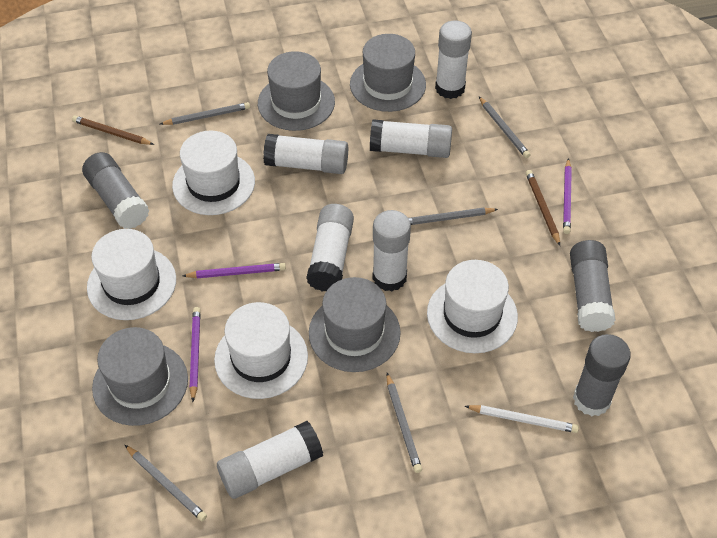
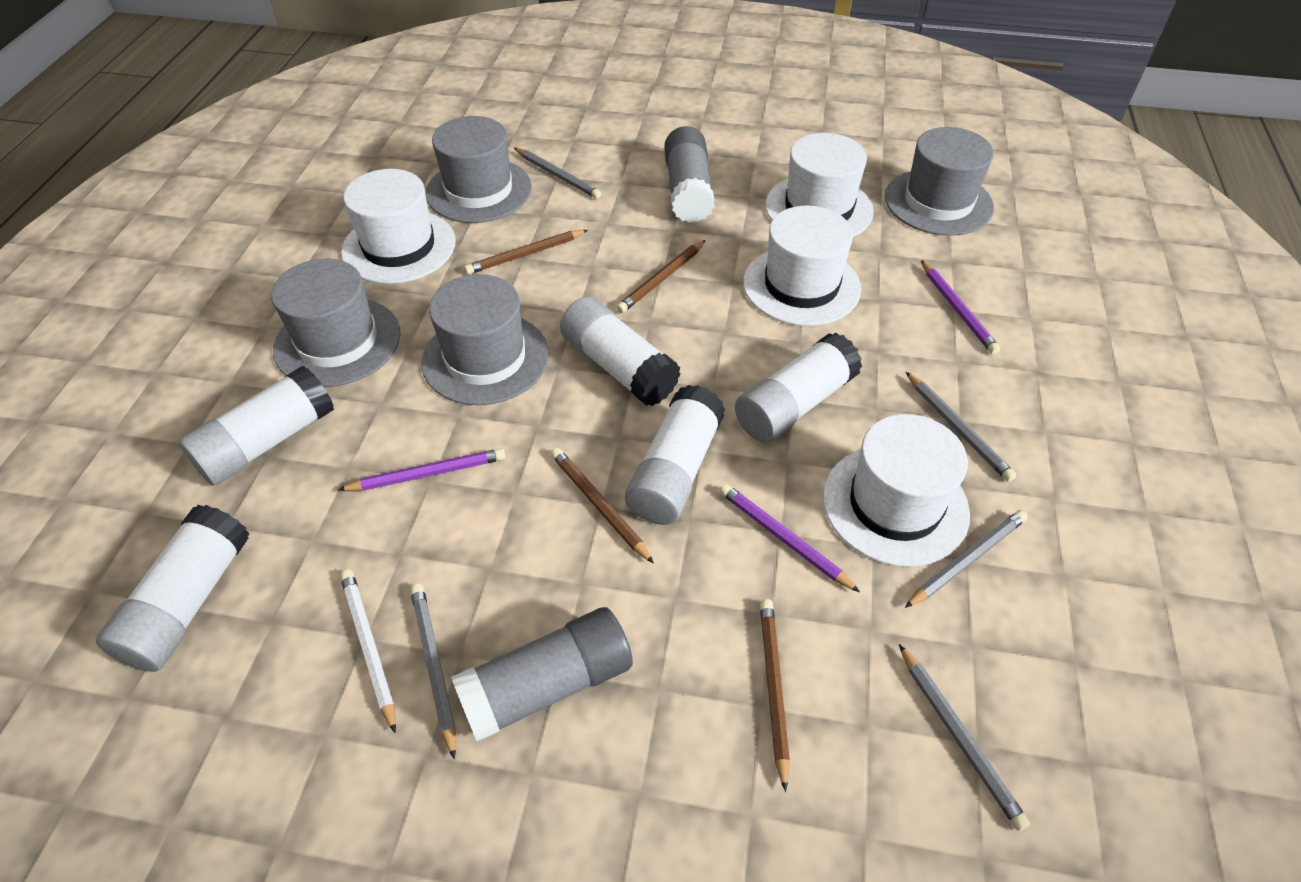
brown pencil: [72,116,154,145] [526,170,560,246] = 2 -> [464,230,588,275] [551,448,654,564] [616,240,706,313] [760,599,790,792] = 4
grey glue stick: [82,152,149,229] [570,240,616,332] [573,334,631,416] = 3 -> [451,607,633,742] [664,126,715,223] = 2
white glue stick: [217,421,323,499] [263,134,348,174] [306,204,354,291] [370,119,452,158] [373,210,411,292] [435,20,472,99] = 6 -> [96,505,249,672] [178,366,334,485] [560,297,680,406] [625,385,725,525] [735,333,862,443] = 5

